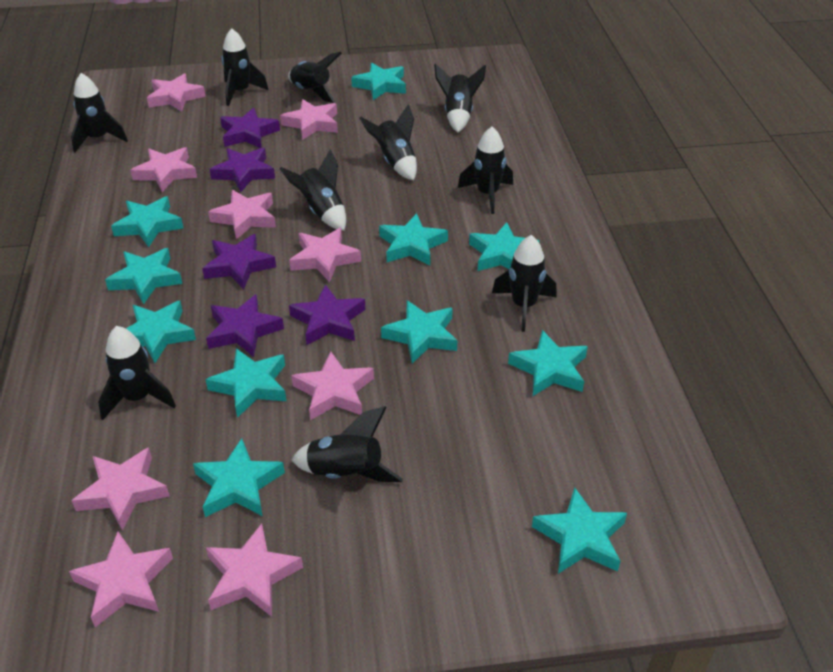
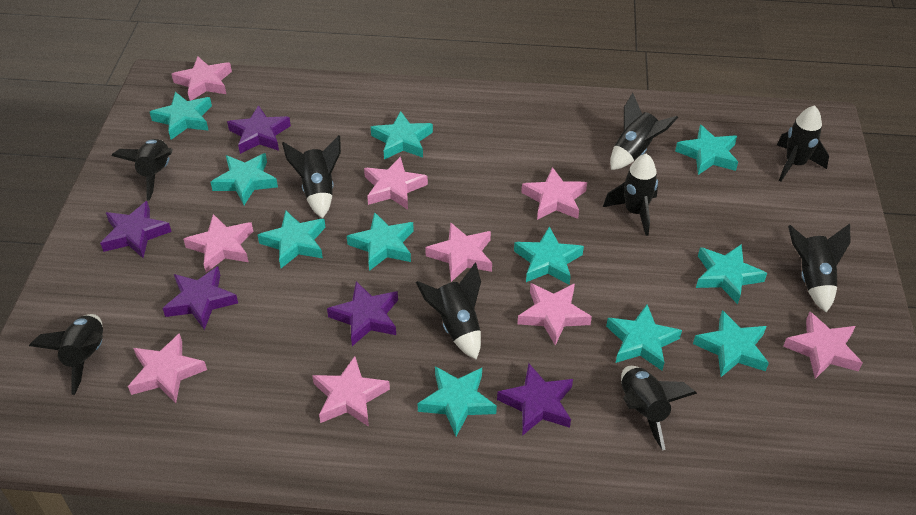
black rocket: [71,73,128,152] [98,326,176,420] [221,28,269,106] [280,149,346,231] [288,52,342,103] [292,406,403,482] [359,104,417,180] [434,64,486,132] [458,127,513,214] [492,235,557,332] = 10 -> [29,314,103,395] [112,139,173,201] [282,135,341,219] [416,263,481,359] [603,153,658,236] [610,93,678,170] [621,366,697,451] [777,105,829,182] [788,224,851,312] = 9

